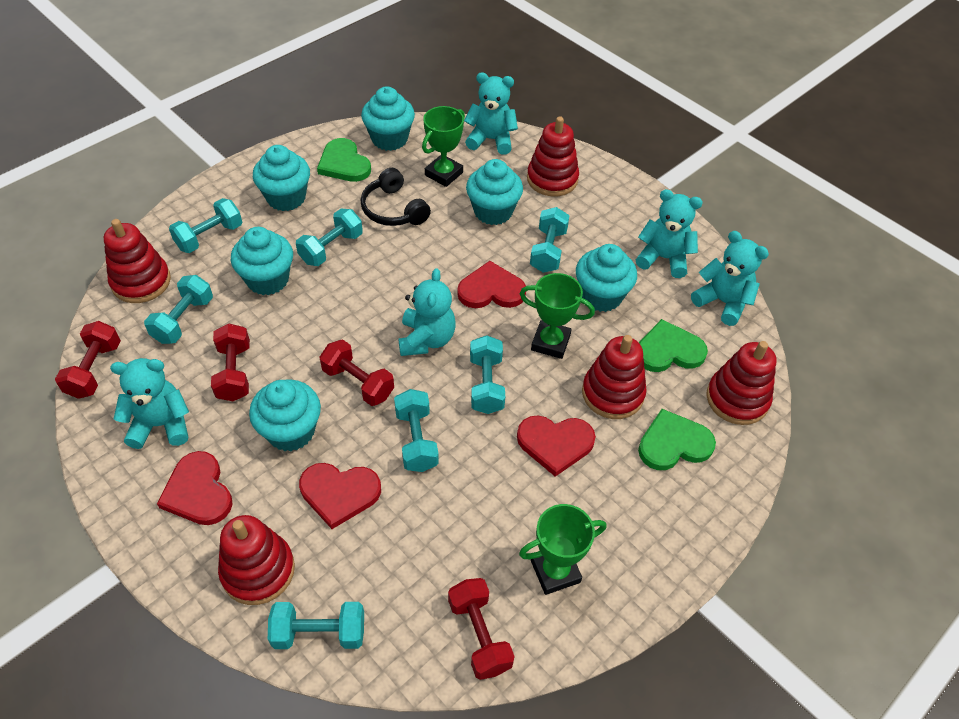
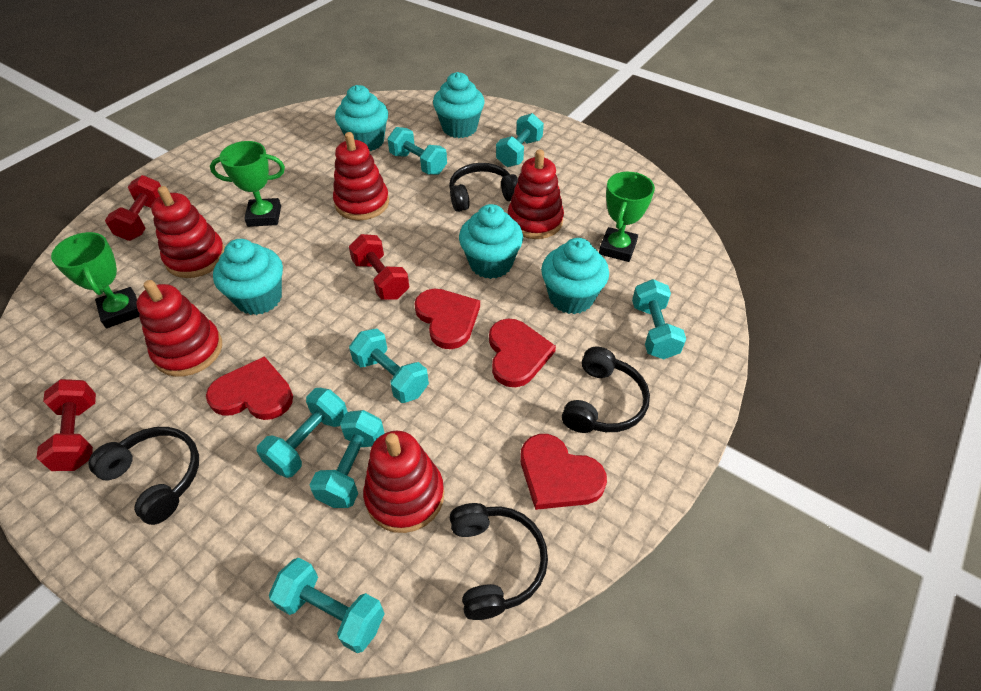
black headphones: [361,168,431,226] = 1 -> [88,427,199,525] [449,163,518,212] [450,503,548,620] [562,347,650,433] = 4
green heart: [317,138,371,182] [638,409,716,470] [639,319,708,372] = 3 -> none = 0
red dumbbell: [55,321,121,399] [211,323,250,401] [320,340,394,406] [448,578,515,680] = 4 -> [37,379,96,471] [105,175,161,241] [349,234,409,300] = 3
turquoise cupcake: [231,227,293,295] [249,380,321,451] [253,145,310,211] [361,86,415,151] [466,159,523,225] [576,244,637,312] = 6 -> [213,239,283,315] [335,85,388,151] [433,72,485,138] [459,204,523,279] [541,238,609,314] = 5
turquoise teddy bear: [110,358,189,449] [399,268,456,356] [464,73,518,155] [636,189,703,278] [691,231,769,326] = 5 -> none = 0

